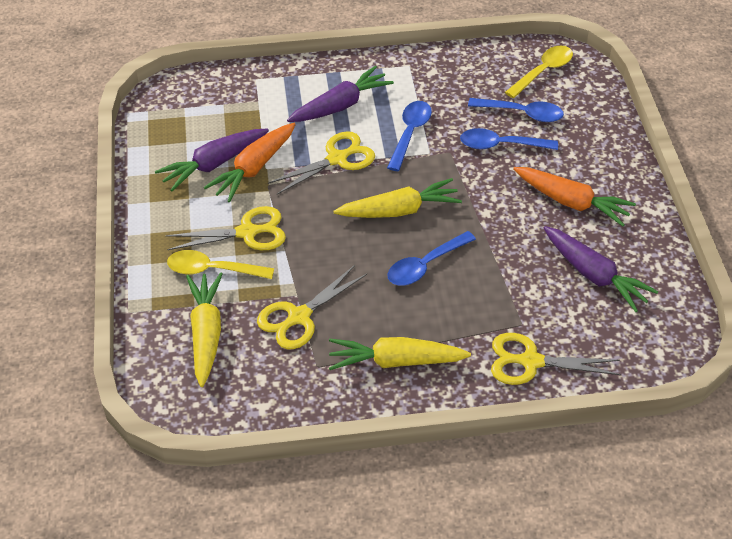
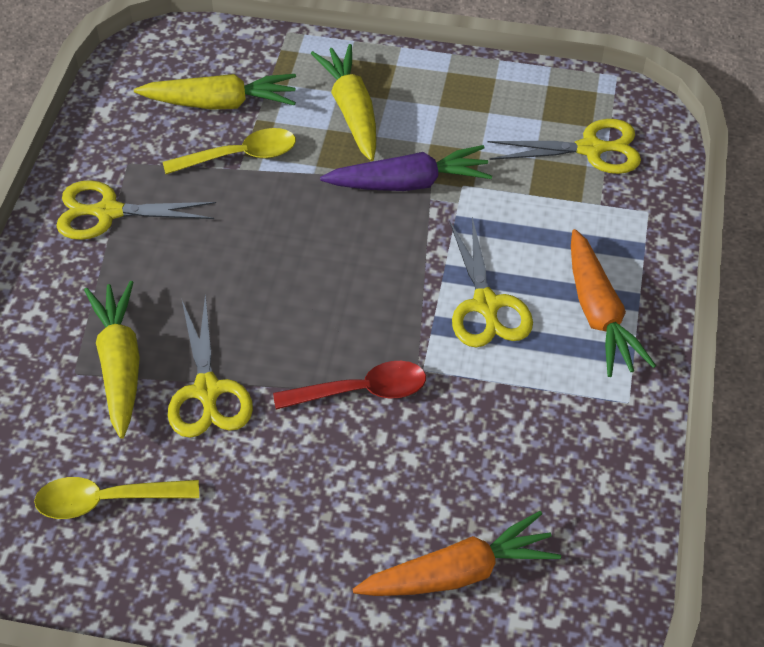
blue spoon: [387,101,432,171] [388,231,476,286] [460,128,558,150] [468,98,564,122] = 4 -> none = 0
purple carrot: [155,128,269,191] [287,66,394,122] [544,226,658,312] = 3 -> [320,145,492,191] = 1
red spoon: none = 0 -> [273,361,426,410] = 1

